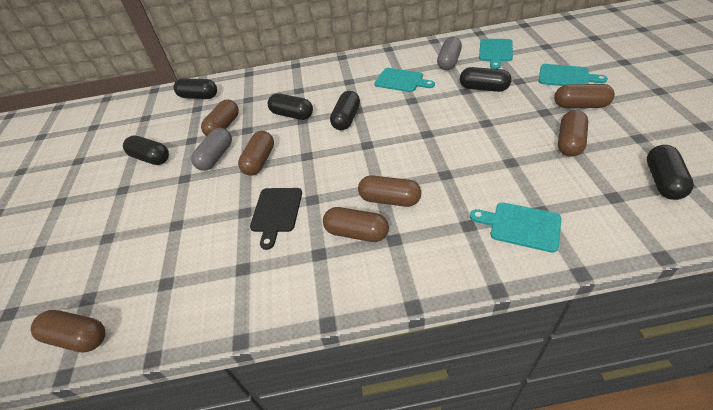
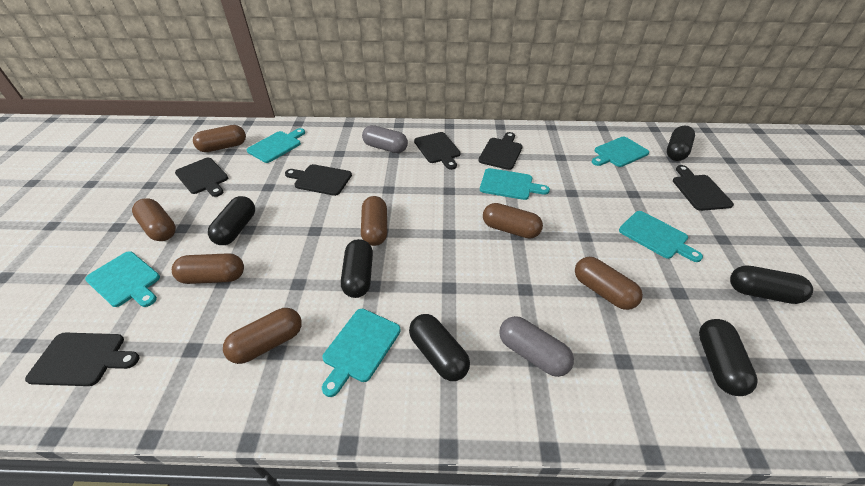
black cutting board: [250,188,302,250] = 1 -> [25,333,140,386] [175,158,228,197] [285,164,352,196] [414,132,461,170] [478,132,523,170] [673,165,734,211] = 6
turquoise cutting board: [374,68,435,92] [470,202,561,253] [479,39,513,69] [538,64,608,86] = 4 -> [85,251,160,307] [247,128,305,163] [322,309,401,397] [480,168,550,200] [592,137,649,167] [619,211,703,262] = 6

